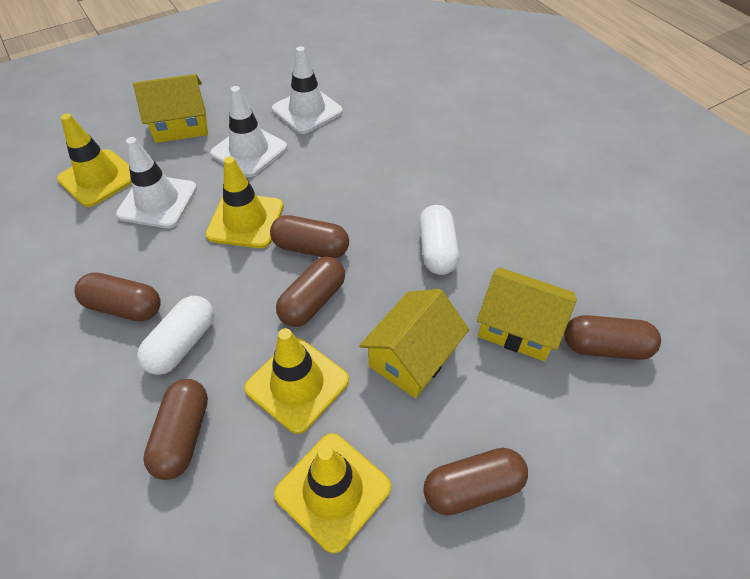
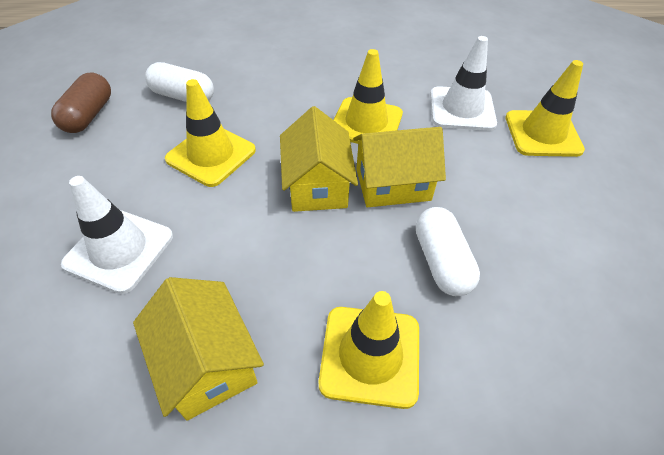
brown capsule: [74,272,161,322] [143,379,208,480] [270,215,349,258] [276,256,345,327] [423,448,528,516] [564,315,661,360] = 6 -> [51,73,111,133] = 1
white traffic cone: [116,137,197,228] [210,86,287,177] [272,46,343,134] = 3 -> [61,176,173,294] [430,36,497,131] = 2

